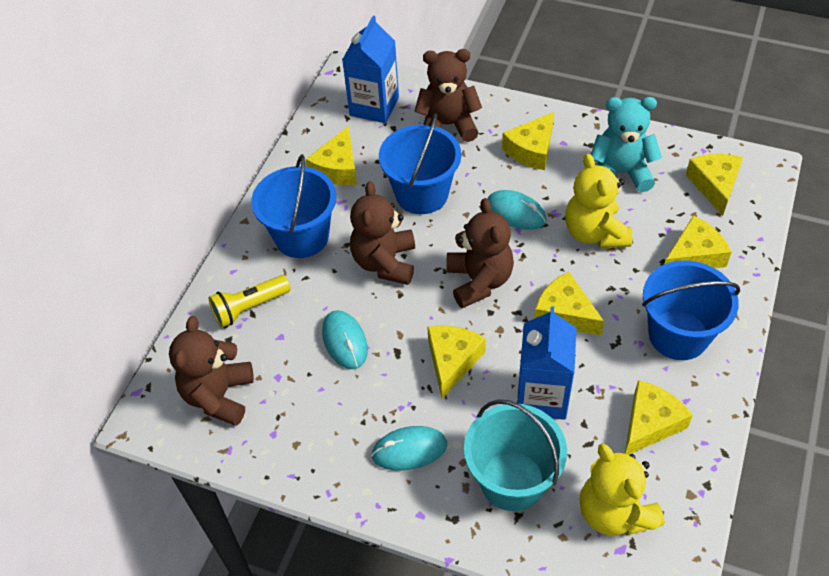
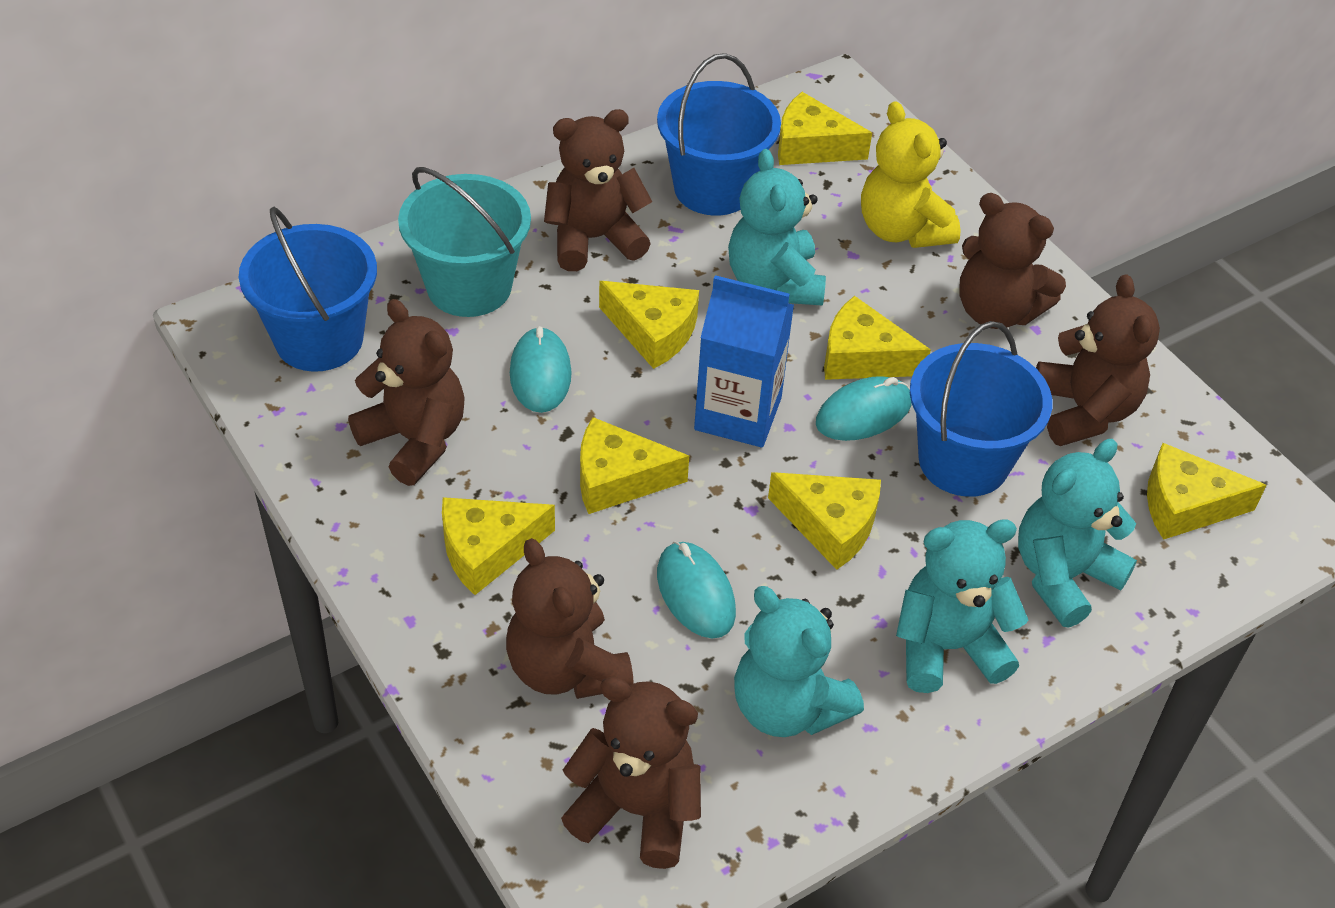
blue carton: [342,16,399,123] [517,306,576,420] = 2 -> [694,275,794,447] = 1
brown teddy bear: [169,316,254,426] [350,181,415,285] [414,49,482,142] [446,198,514,308] = 4 -> [348,299,465,486] [506,538,634,699] [544,109,652,271] [561,677,701,869] [959,193,1066,329] [1036,275,1160,446] = 6
turquoise teddy bear: [591,97,662,192] = 1 -> [728,149,826,306] [734,586,864,737] [896,519,1028,693] [1018,439,1137,627] = 4
yellow flashlight: [209,275,291,327] = 1 -> none = 0
yellow teddy bear: [565,154,632,248] [580,443,664,536] = 2 -> [861,101,961,248] = 1

